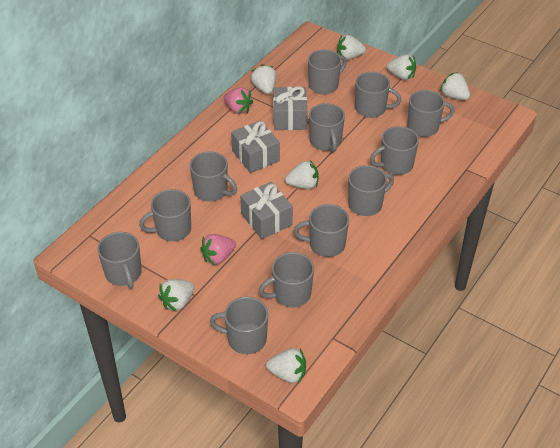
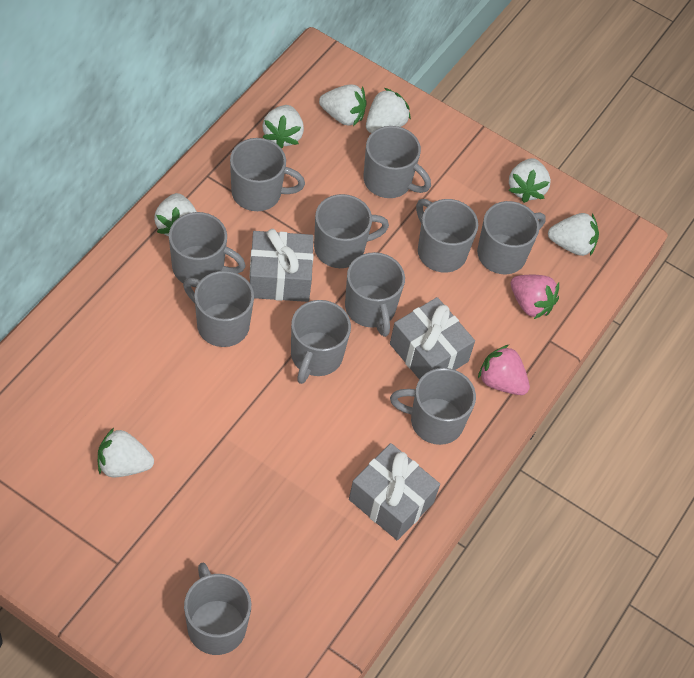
grey mug: [98,232,142,289] [139,189,191,241] [190,152,237,202] [210,297,268,354] [259,252,314,307] [294,204,349,257] [308,49,347,94] [309,103,345,152] [348,165,394,216] [355,72,401,118] [370,126,419,175] [407,90,455,137] = 12 -> [169,212,246,287] [183,271,254,347] [184,563,251,655] [230,138,305,211] [291,300,351,384] [314,194,389,268] [345,252,405,337] [363,126,431,198] [390,368,476,445] [416,199,478,273] [477,201,546,274] = 11

